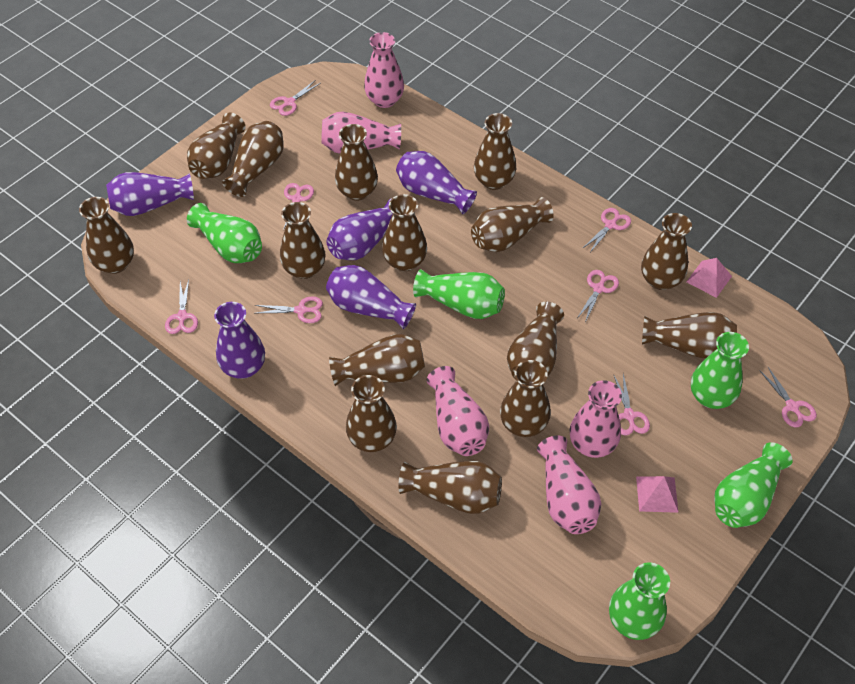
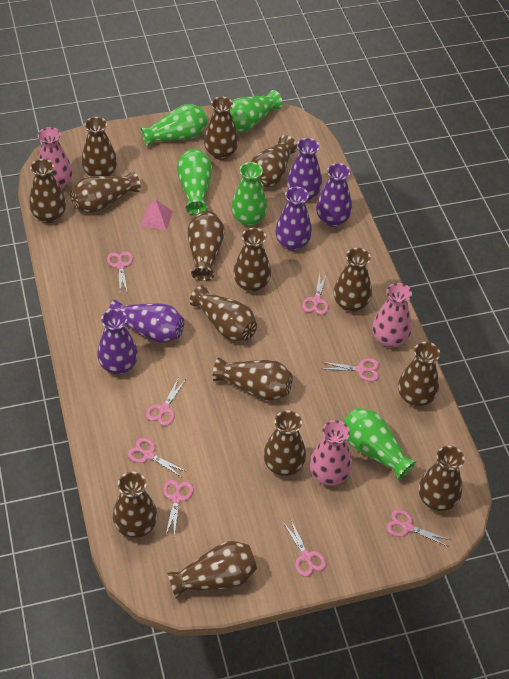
pink pyramid: [636,476,679,513] [686,258,732,298] = 2 -> [140,200,173,230] = 1
pink vase: [321,112,401,154] [364,32,404,108] [427,366,489,456] [537,435,601,534] [570,380,622,458] = 5 -> [38,127,72,190] [309,420,352,486] [373,283,412,347] = 3

